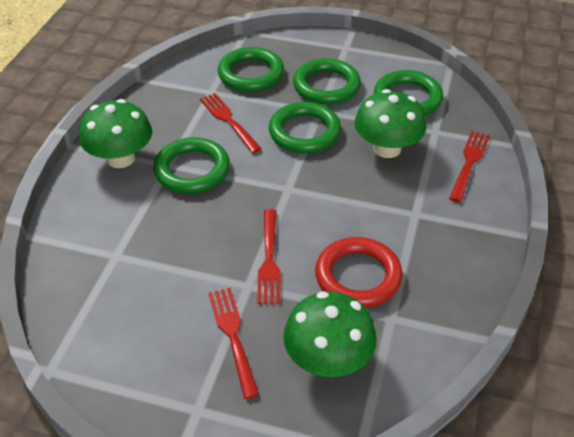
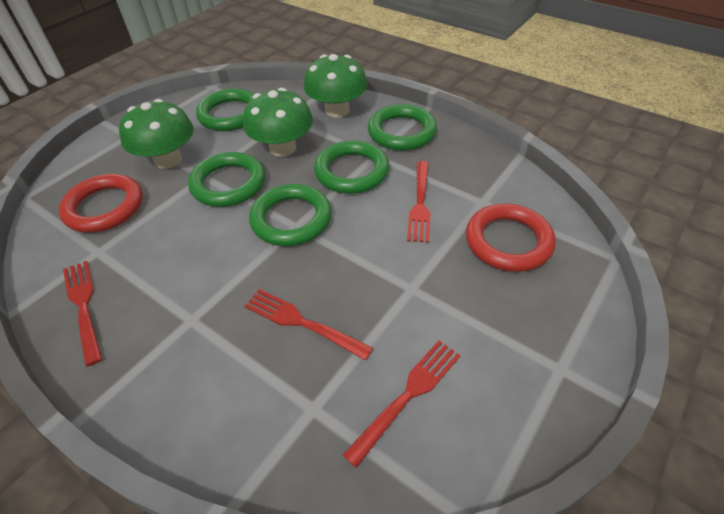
red ring: [315,237,403,308] = 1 -> [59,174,143,233] [466,204,556,272] = 2

